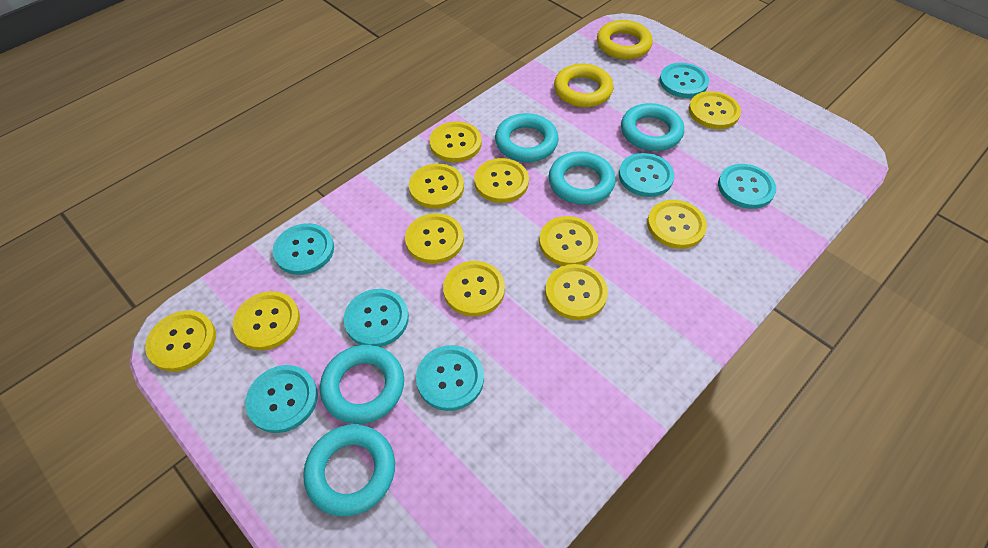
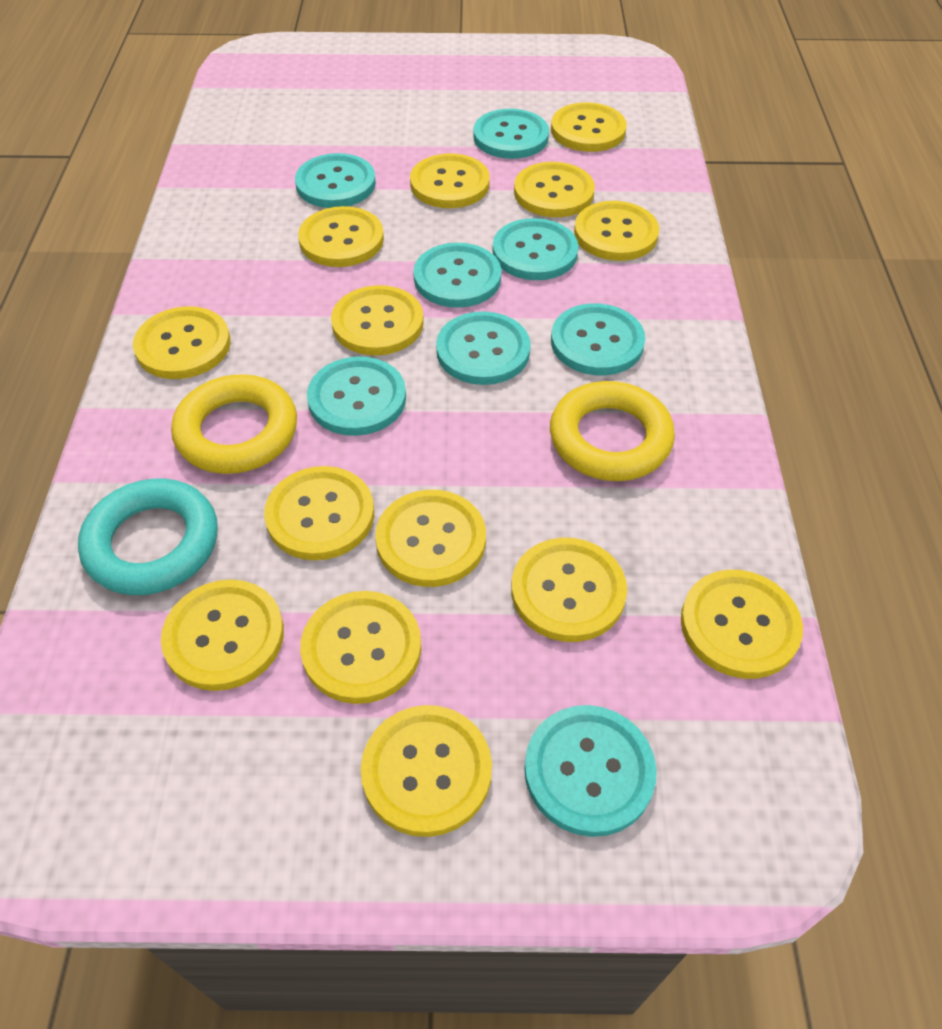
turquoise button: [245,365,318,433] [273,223,334,275] [344,289,409,347] [416,345,484,411] [619,153,674,197] [660,63,709,98] [718,164,776,209] = 7 -> [295,153,376,208] [307,357,406,436] [413,243,501,308] [436,312,531,385] [473,109,549,159] [493,218,579,280] [524,705,657,837] [551,303,645,375] = 8
turquoise ring: [303,424,395,517] [320,345,404,424] [495,113,559,162] [549,151,616,205] [621,103,684,151] = 5 -> [78,479,218,595] = 1
yellow button: [145,310,216,372] [233,291,300,350] [405,213,464,264] [409,164,464,209] [430,121,482,162] [443,261,505,317] [474,158,529,203] [539,216,598,266] [545,264,608,320] [647,200,707,249] [689,91,741,129] = 11 -> [133,306,231,379] [161,579,284,691] [264,466,374,560] [298,206,384,267] [300,591,421,704] [331,285,424,355] [361,705,492,837] [375,490,486,587] [410,154,490,208] [511,538,627,642] [514,162,595,217] [551,102,627,152] [574,201,659,261] [681,570,803,679] = 14

